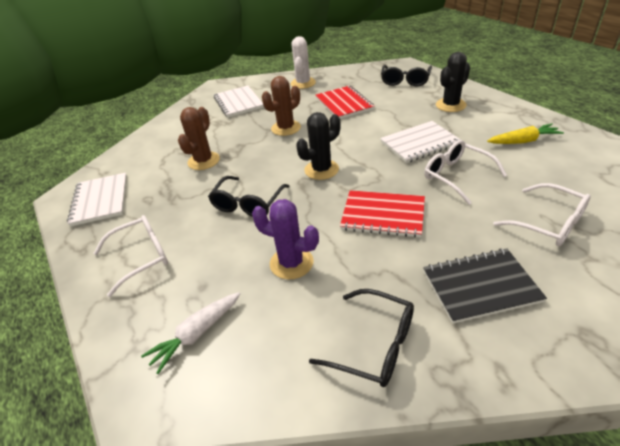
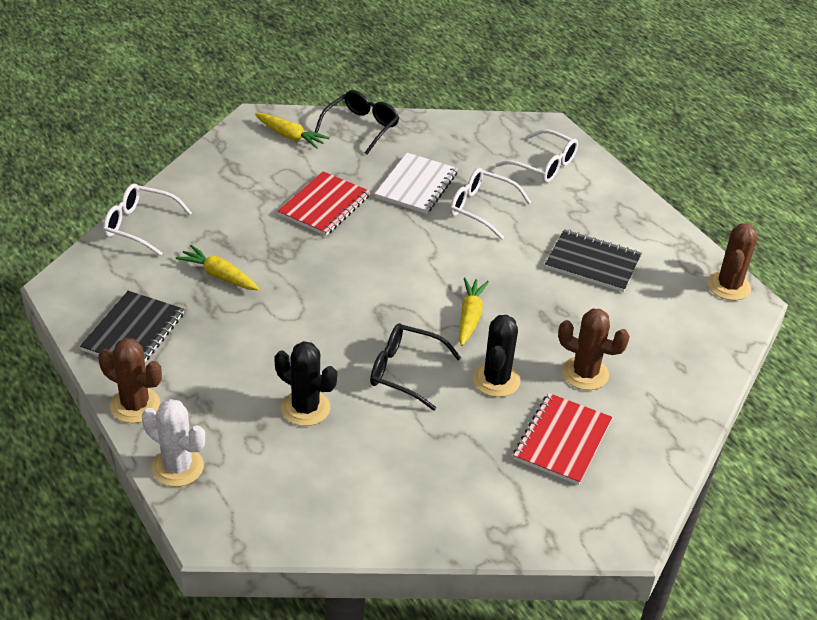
black glasses: [208,176,290,217] [309,289,414,387] [381,65,432,87] = 3 -> [315,90,399,154] [370,324,461,411] = 2
black notebook: [423,248,547,324] = 1 -> [80,291,184,362] [545,229,642,292] = 2
brown cactus: [178,107,220,170] [262,76,301,136] = 2 -> [98,338,162,423] [558,309,630,390] [708,223,758,300] = 3
purple cactus: [252,199,319,280] = 1 -> none = 0
white carrot: [141,292,241,374] = 1 -> none = 0
white notebook: [67,173,127,227] [214,85,264,117] [380,121,461,163] = 3 -> [375,153,458,214] = 1
yellow carrot: [487,124,564,144] = 1 -> [175,245,259,290] [255,113,330,149] [459,277,489,346] = 3

